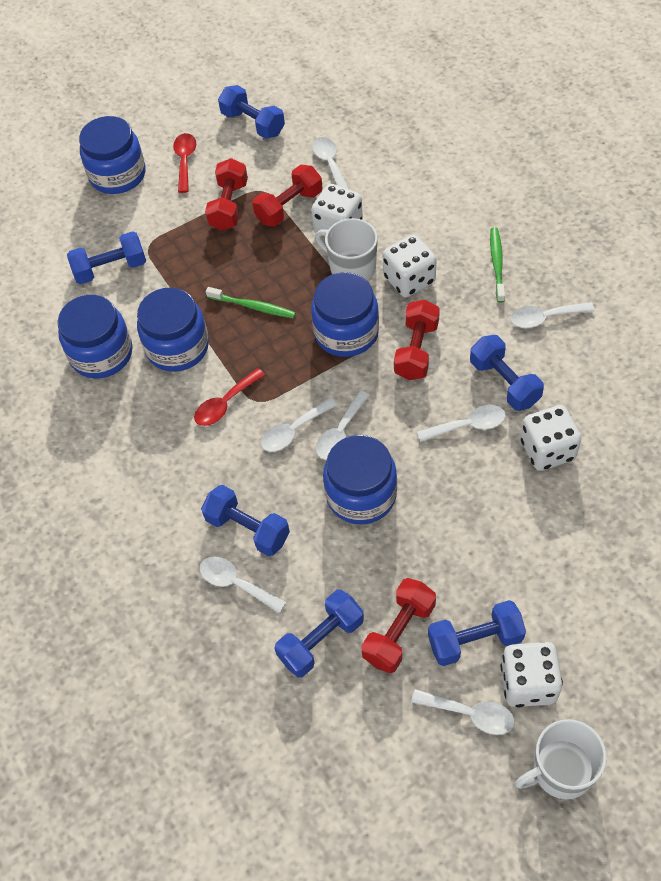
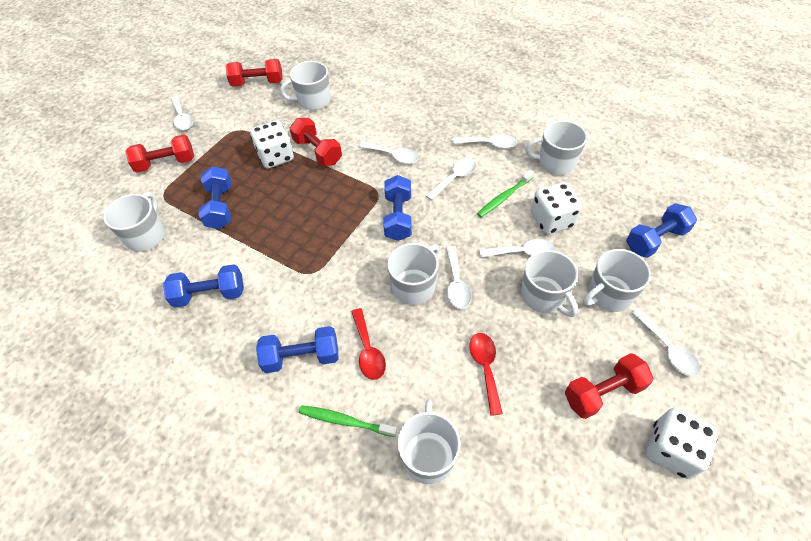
blue dumbbell: [67,231,146,284] [201,485,290,556] [218,85,285,139] [274,590,364,677] [428,600,526,666] [470,335,544,411] = 6 -> [163,264,244,308] [198,166,231,229] [256,326,338,373] [383,175,412,241] [626,203,697,258] = 5
blue jar: [57,295,132,378] [79,116,145,194] [137,288,209,372] [311,272,379,357] [323,435,397,524] = 5 -> none = 0
white dice: [311,184,363,236] [383,235,437,297] [501,642,563,707] [520,405,581,471] = 4 -> [250,120,294,169] [531,182,582,234] [645,408,718,479] = 3
white mug: [315,218,378,280] [515,719,607,799] = 2 -> [103,192,165,252] [280,61,331,110] [387,243,439,305] [398,399,461,484] [521,250,578,317] [525,120,587,175] [583,249,651,312] = 7

